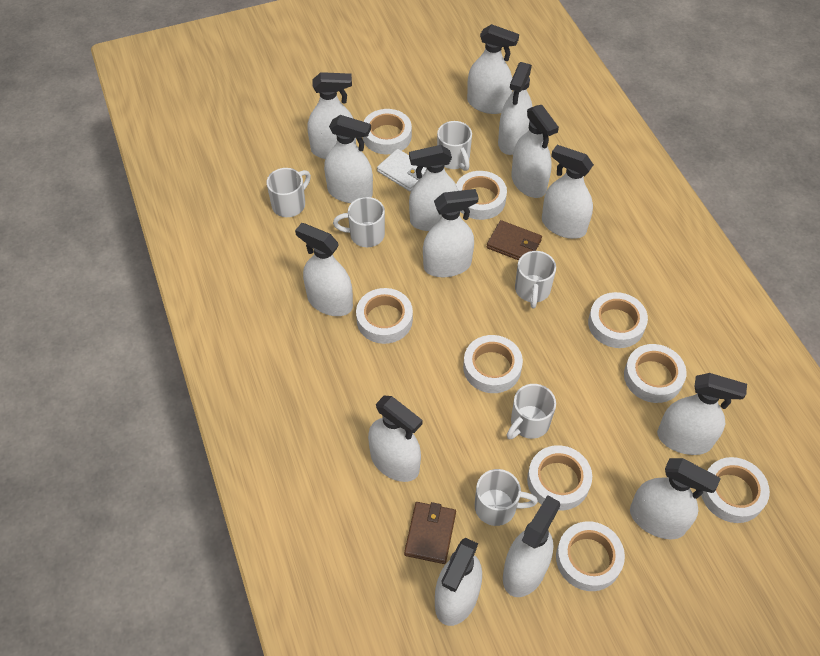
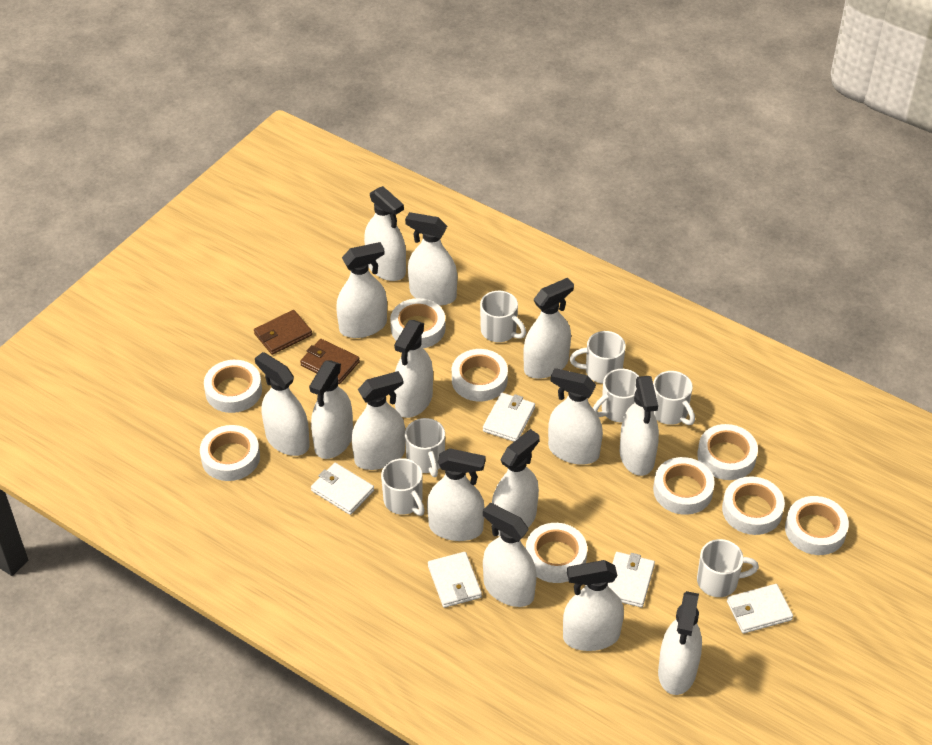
white mug: [267,168,311,217] [333,197,385,247] [437,121,472,171] [475,469,538,526] [507,384,556,439] [515,251,556,308] = 6 -> [381,458,425,516] [405,418,445,477] [480,291,526,342] [570,331,626,384] [593,369,640,422] [653,371,695,425] [697,539,759,597] = 7
white spray bottle: [295,223,353,316] [307,72,356,159] [324,115,373,203] [368,395,423,482] [409,145,459,231] [423,189,479,277] [435,538,482,626] [467,24,519,114] [498,62,533,155] [503,495,560,597] [511,105,559,198] [542,145,594,239] [630,458,721,539] [657,373,747,455] = 14 -> [255,352,310,456] [309,360,353,459] [336,242,387,338] [352,371,405,470] [364,186,406,281] [394,320,433,418] [405,212,457,306] [427,448,485,541] [483,503,537,607] [492,429,540,537] [523,278,574,379] [548,368,603,465] [563,560,624,651] [620,376,659,476] [658,591,702,695] = 15
white wallet: [377,149,426,192] = 1 -> [311,463,374,515] [428,552,482,608] [483,393,535,442] [608,552,655,607] [727,584,793,633] = 5

